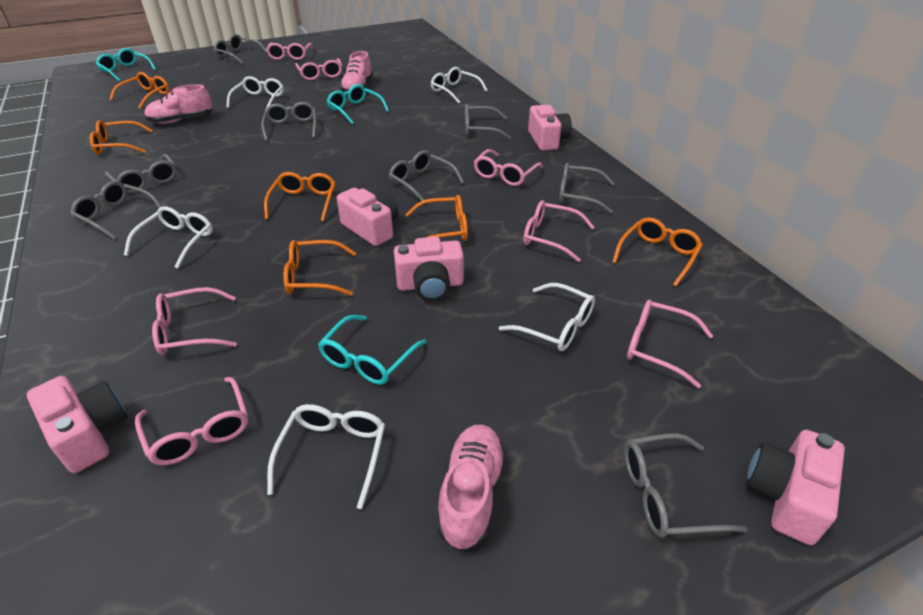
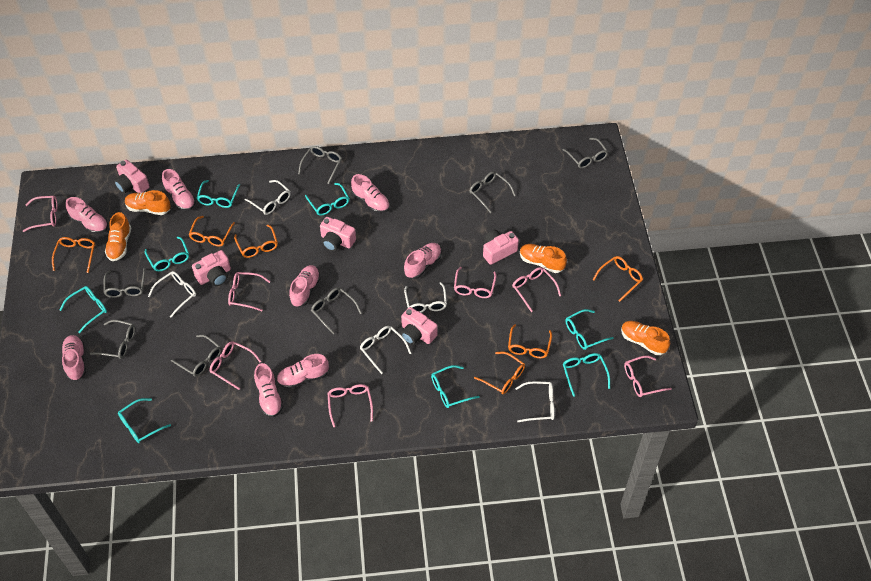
grey glasses: [70,181,162,240] [105,154,177,193] [214,34,267,64] [261,102,316,141] [389,150,464,201] [465,104,511,139] [559,163,615,214] [624,433,747,538] = 8 -> [90,320,135,359] [103,268,145,298] [171,335,221,377] [298,146,342,184] [311,288,362,335] [469,171,516,213] [563,138,608,168] = 7
orange shoe: none = 0 -> [105,212,131,261] [125,190,171,215] [520,244,567,273] [621,321,670,355] = 4
pink shoe: [144,84,213,124] [340,51,373,92] [437,424,506,551] = 3 -> [61,335,86,381] [66,197,108,234] [162,169,196,211] [254,363,283,417] [277,354,329,389] [289,265,320,307] [351,174,390,213] [404,243,442,279] = 8
turquoise glasses: [96,48,156,81] [318,315,427,385] [327,84,389,124] = 3 -> [60,286,107,333] [118,398,171,443] [145,237,189,271] [197,180,240,208] [305,183,349,216] [431,365,480,408] [563,353,610,397] [565,309,614,350] = 8

